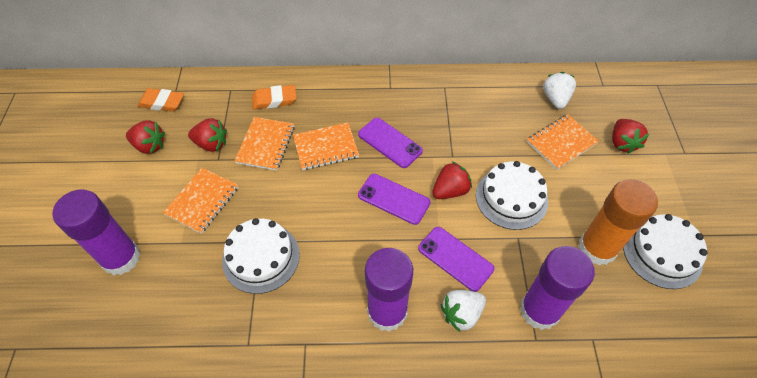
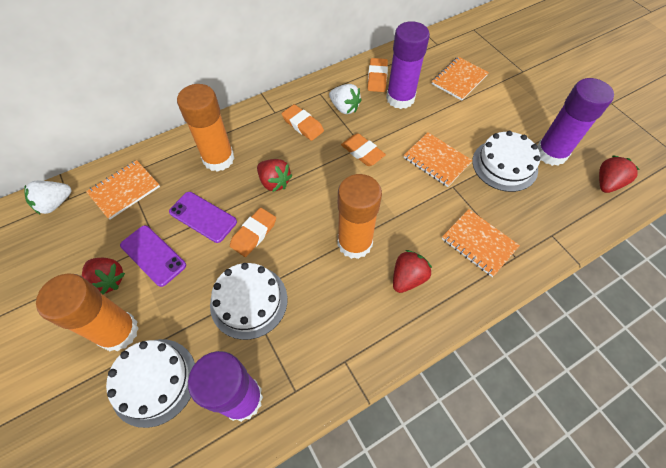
orange eraser: [138,88,184,112] [252,85,297,110] = 2 -> [230,208,276,257] [282,104,324,141] [341,133,386,166] [368,58,388,92] = 4
orange glue stick: [578,179,658,265] = 1 -> [36,273,139,351] [177,84,235,172] [338,174,382,259] = 3
purple phone: [358,118,423,168] [358,174,431,225] [418,227,495,292] = 3 -> [120,225,186,287] [169,192,237,243] = 2

